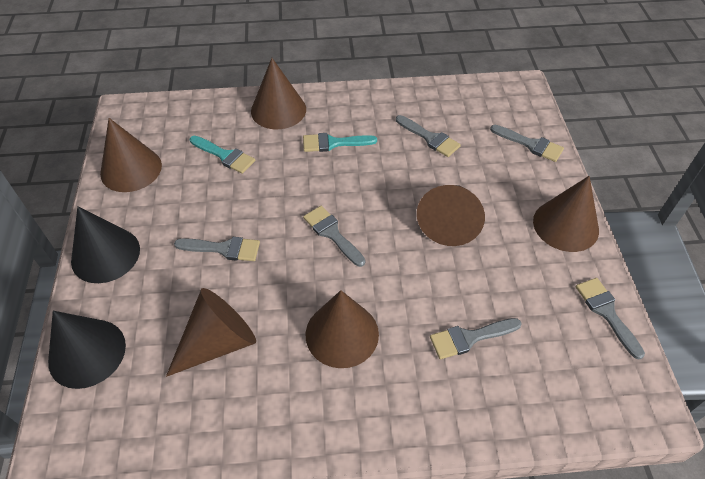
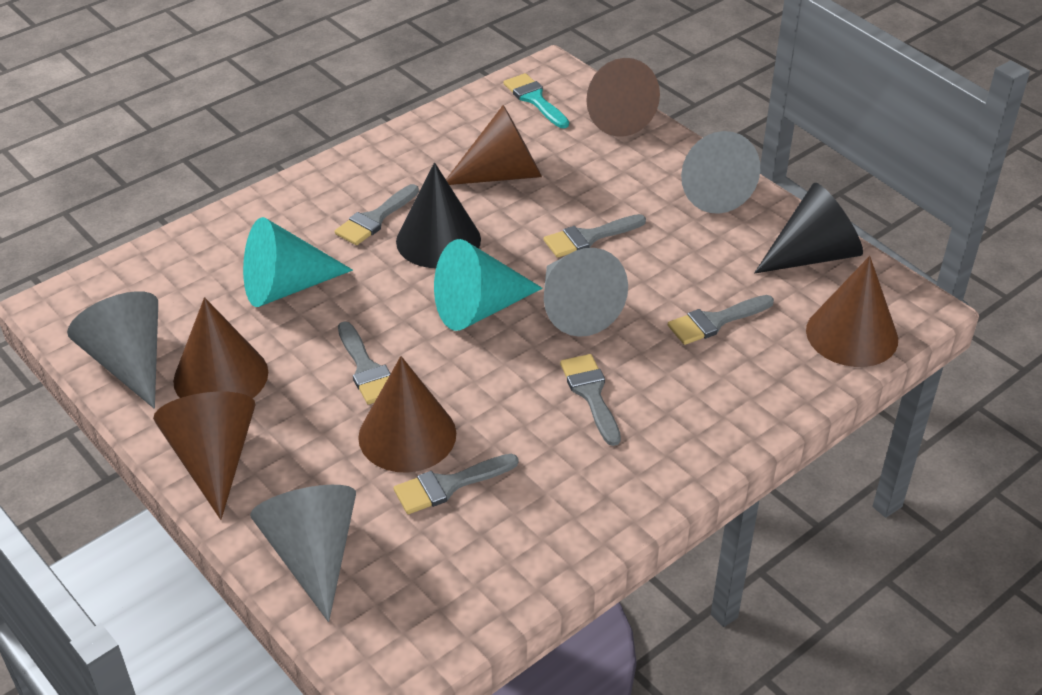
grey cone: none = 0 -> [67,291,158,409] [250,485,356,622] [544,248,628,337] [681,131,760,214] = 4
turquoise brush: [190,136,255,174] [303,133,377,152] = 2 -> [503,73,569,128] = 1
turquoise cone: none = 0 -> [243,217,353,307] [434,239,543,331] = 2

